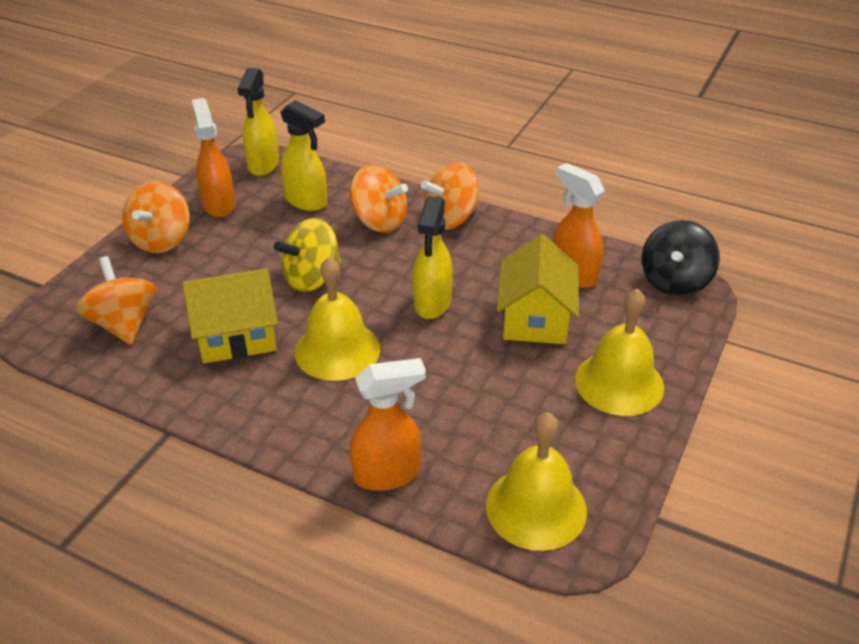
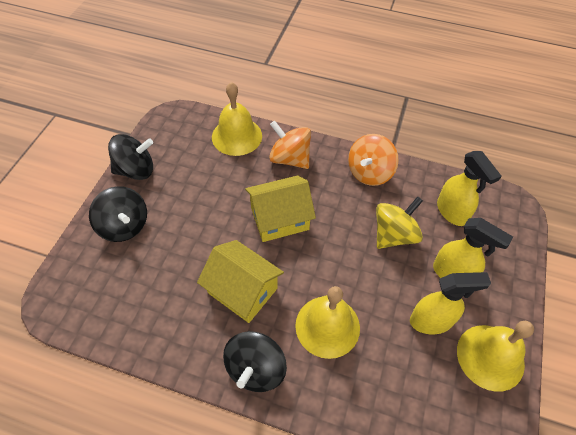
black spinning top: [641,220,720,296] = 1 -> [89,186,147,242] [108,134,153,180] [223,331,287,392] = 3
orange spinning top: [76,256,157,345] [122,181,190,253] [350,165,408,233] [421,162,479,230] = 4 -> [269,121,311,169] [348,134,399,186] = 2
orange spray bottle: [191,98,235,218] [350,358,426,491] [553,163,605,288] = 3 -> none = 0

